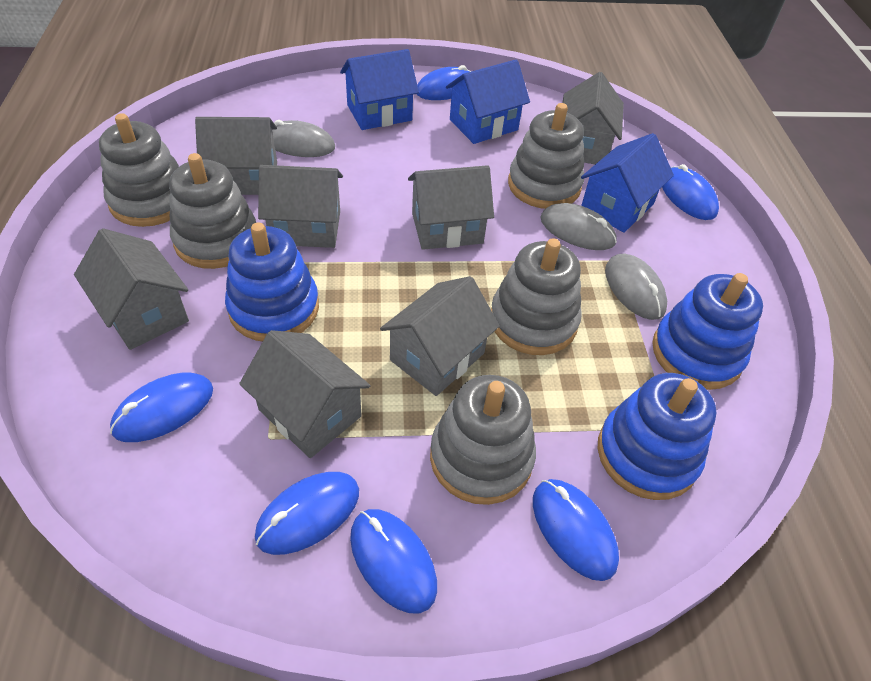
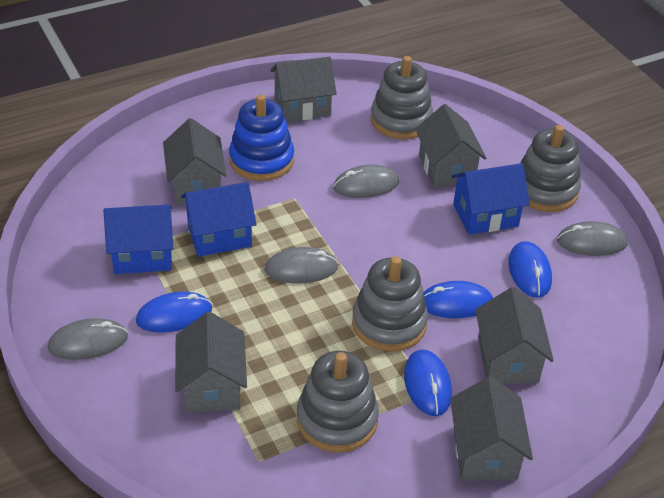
blue mouse: [110,373,213,442] [255,472,359,555] [350,509,437,613] [417,65,471,100] [533,479,619,581] [662,164,719,220] = 6 -> [136,292,212,333] [404,349,452,416] [423,281,493,318] [508,241,552,298] = 4
blue stacking toy: [225,223,319,342] [598,373,717,500] [652,273,763,390] = 3 -> [229,94,294,181] = 1
grey house: [74,228,189,350] [195,117,277,195] [239,330,371,458] [258,165,343,248] [380,276,500,396] [408,165,494,250] [562,72,624,164] = 7 -> [163,118,227,204] [175,312,247,413] [270,57,337,122] [415,104,486,188] [450,377,533,481] [475,287,554,384] = 6
grey mouse: [272,120,335,157] [540,203,617,250] [605,254,667,320] = 3 -> [48,318,128,360] [265,247,338,283] [333,165,399,198] [557,221,628,256] = 4
grey stacking toy: [99,113,179,227] [169,153,256,269] [430,375,536,505] [491,238,582,355] [508,103,584,209] = 5 -> [297,351,379,452] [352,256,428,352] [371,56,433,139] [521,125,581,212] = 4

